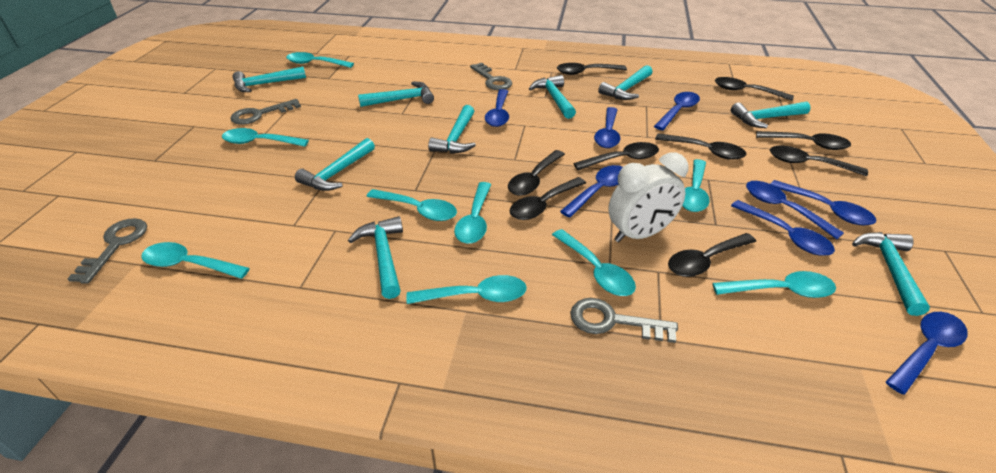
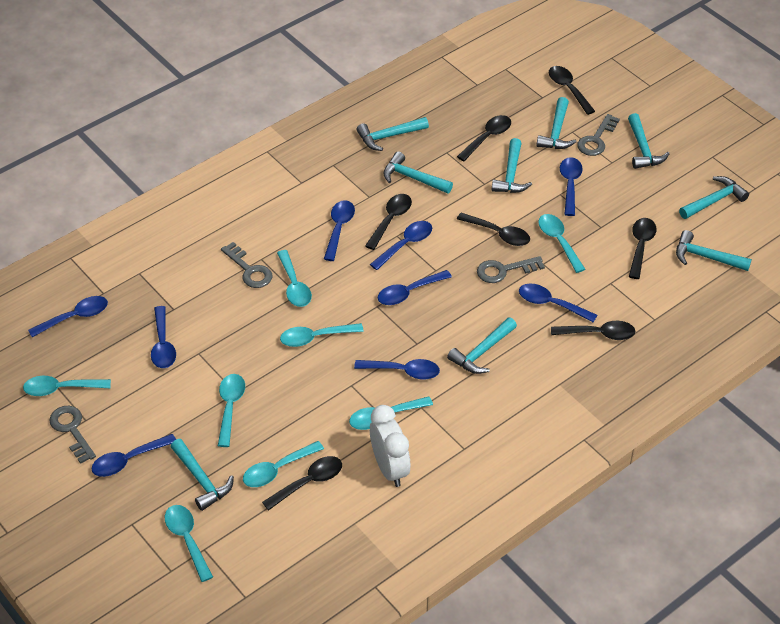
black spoon: [508,150,565,196] [509,177,586,220] [557,63,627,75] [573,142,659,170] [655,133,746,160] [668,233,756,277] [715,77,794,101] [756,131,851,150] [770,146,868,176] = 9 -> [262,456,342,511] [365,194,412,250] [457,115,511,161] [457,213,530,246] [549,66,595,115] [551,321,635,340] [629,218,657,279] = 7
blue spoon: [485,89,509,127] [560,165,623,218] [594,107,620,148] [654,92,700,130] [731,200,835,256] [746,181,844,239] [771,180,876,226] [886,312,968,395] = 8 -> [28,296,108,337] [91,434,176,477] [151,306,176,368] [324,200,355,261] [354,359,440,380] [370,221,432,270] [378,270,452,305] [519,284,597,323] [560,157,583,216] = 9
turquoise spoon: [141,242,250,279] [222,128,309,147] [286,52,354,68] [366,189,457,221] [406,275,527,304] [454,182,491,244] [552,229,636,296] [682,159,710,212] [712,271,836,298] = 9 -> [23,376,111,396] [165,505,213,582] [218,374,245,447] [243,441,324,487] [277,250,312,307] [280,323,364,347] [349,396,433,430] [538,214,585,273] = 8

